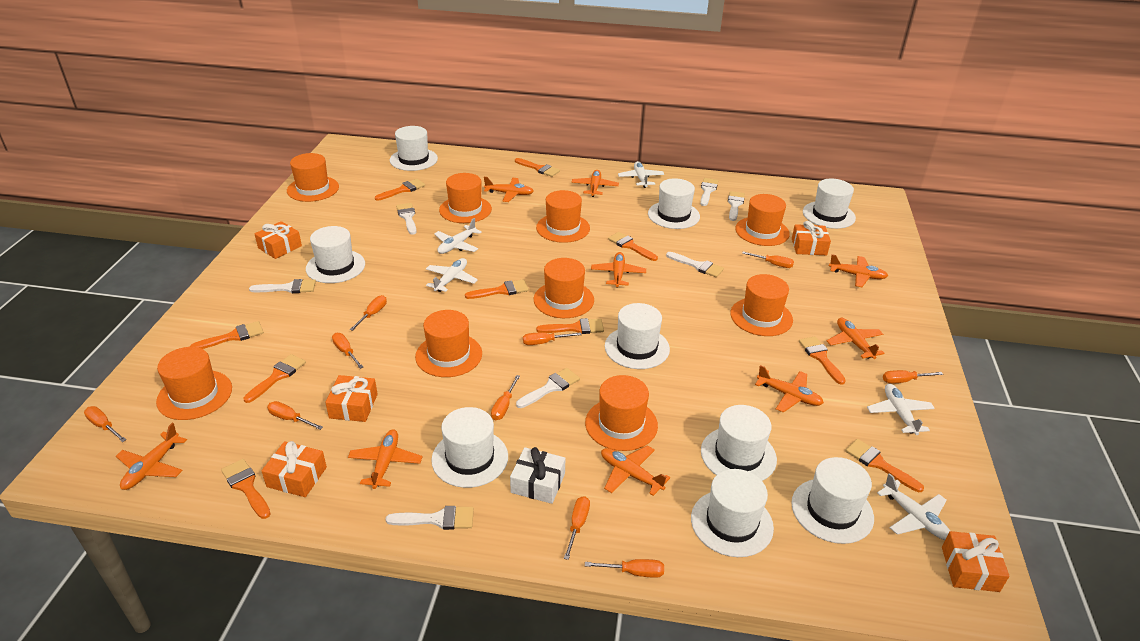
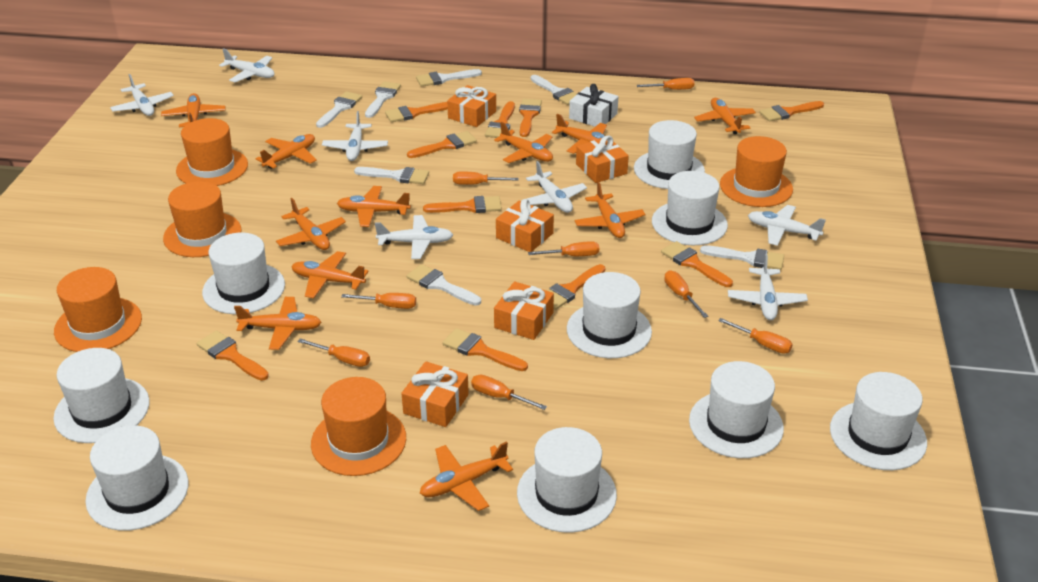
orange hat: [156,347,232,420] [287,153,339,202] [415,310,482,377] [439,173,492,223] [534,258,594,318] [536,190,590,243] [585,375,658,451] [730,274,793,336] [735,194,790,246] = 9 -> [54,267,142,352] [163,181,242,257] [176,118,248,186] [311,377,406,476] [720,136,793,207] = 5
orange plane: [116,423,187,490] [348,429,422,489] [484,177,534,202] [571,170,619,197] [591,252,646,287] [601,445,670,496] [755,365,824,413] [826,318,885,359] [829,254,888,287] = 9 -> [161,93,225,127] [234,297,322,350] [256,134,317,169] [276,198,346,250] [291,251,369,298] [337,186,411,227] [420,441,513,511] [494,122,553,163] [552,114,614,154] [575,182,645,238] [694,98,756,134] = 11
orange screwdriver: [84,406,126,442] [267,401,323,430] [332,333,363,369] [350,295,387,331] [491,375,520,420] [523,332,582,345] [564,496,590,560] [585,559,664,578] [742,252,794,268] [883,370,943,384] = 10 -> [297,339,370,367] [341,293,416,309] [453,172,519,185] [471,375,547,410] [528,241,599,256] [637,78,695,90] [664,270,708,318] [718,318,793,354] = 8
white plane: [426,258,478,292] [434,218,482,254] [618,161,664,188] [867,384,935,435] [877,473,950,540] = 5 -> [110,74,174,116] [219,48,275,82] [322,111,388,161] [375,215,453,259] [521,161,587,213] [728,254,808,320] [748,205,826,246] = 7

